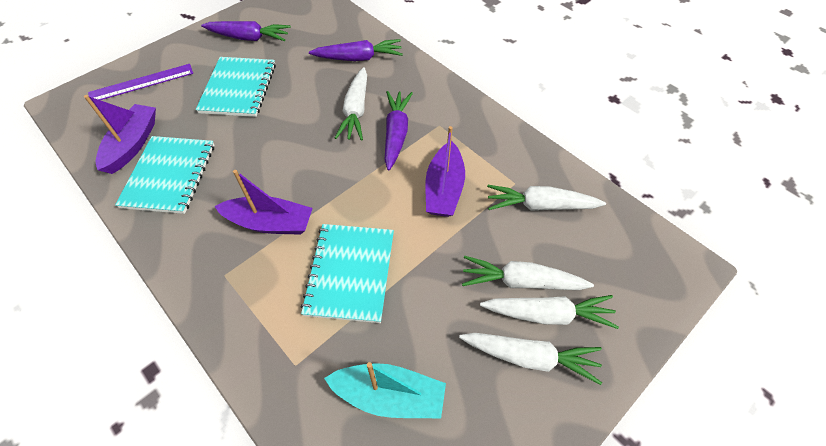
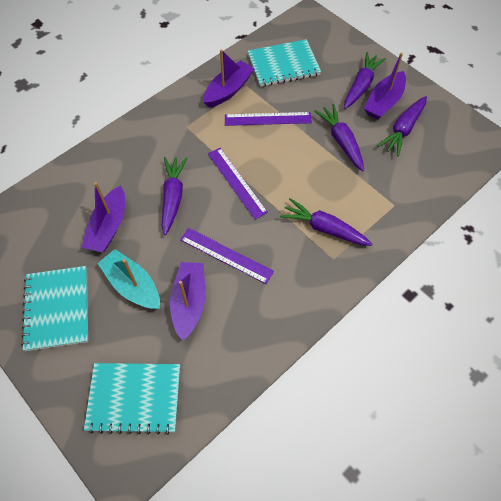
purple boat: [84,95,156,174] [214,170,313,235] [425,126,465,217] = 3 -> [82,182,125,252] [170,262,205,341] [204,49,254,108] [364,53,406,120] = 4
purple carrot: [201,21,291,41] [309,39,403,61] [385,91,413,170] = 3 -> [162,157,188,235] [280,198,372,246] [314,104,364,171] [344,52,386,109] [378,96,427,156] = 5
purple ruler: [88,64,193,102] = 1 -> [180,228,274,284] [208,148,268,219] [225,112,312,126] = 3
white carrot: [335,67,367,140] [459,333,602,385] [462,256,594,290] [480,295,619,329] [487,185,606,211] = 5 -> none = 0

